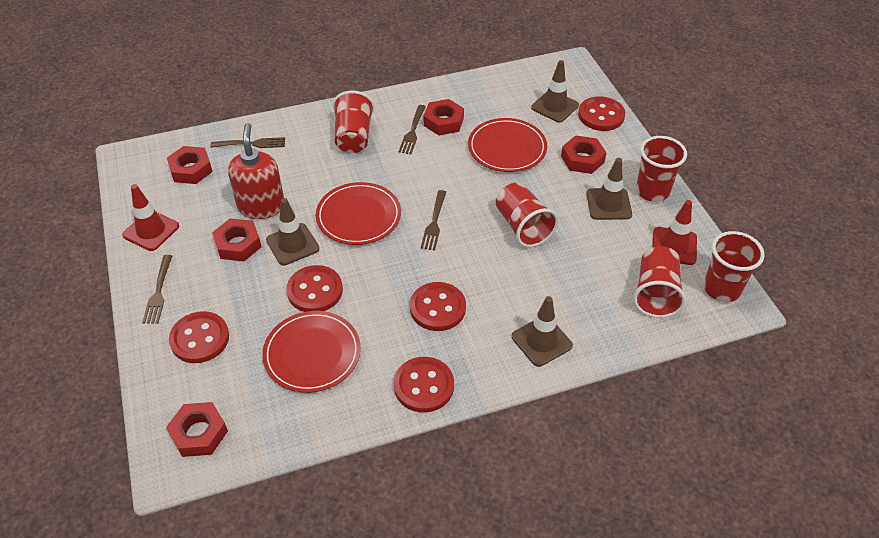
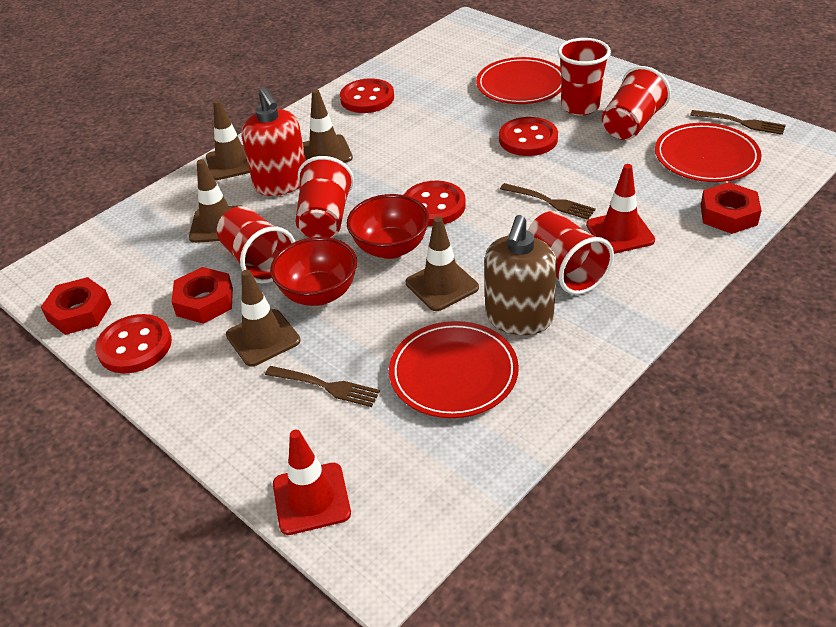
brown fork: [142,255,172,324] [211,137,285,148] [398,105,426,154] [421,190,446,250] = 4 -> [265,366,380,407] [500,183,596,220] [690,110,786,135] = 3
brown soap dispenser: none = 0 -> [484,215,557,335] = 1
brown traffic cone: [266,198,319,265] [512,296,573,367] [531,60,579,123] [586,158,632,220] = 4 -> [189,159,240,243] [206,100,250,180] [226,270,300,367] [303,89,353,163] [406,217,479,311] = 5
red bowl: none = 0 -> [270,237,357,306] [347,194,429,259] = 2
red button: [169,311,229,363] [287,265,343,312] [394,357,454,412] [410,282,466,331] [578,96,625,131] = 5 -> [95,314,172,373] [340,78,394,113] [404,181,466,226] [499,117,558,156] = 4
red nut: [166,402,228,457] [167,146,213,184] [212,219,261,261] [424,99,464,135] [561,135,607,174] = 5 -> [41,277,111,335] [171,267,233,324] [701,182,762,234] = 3

